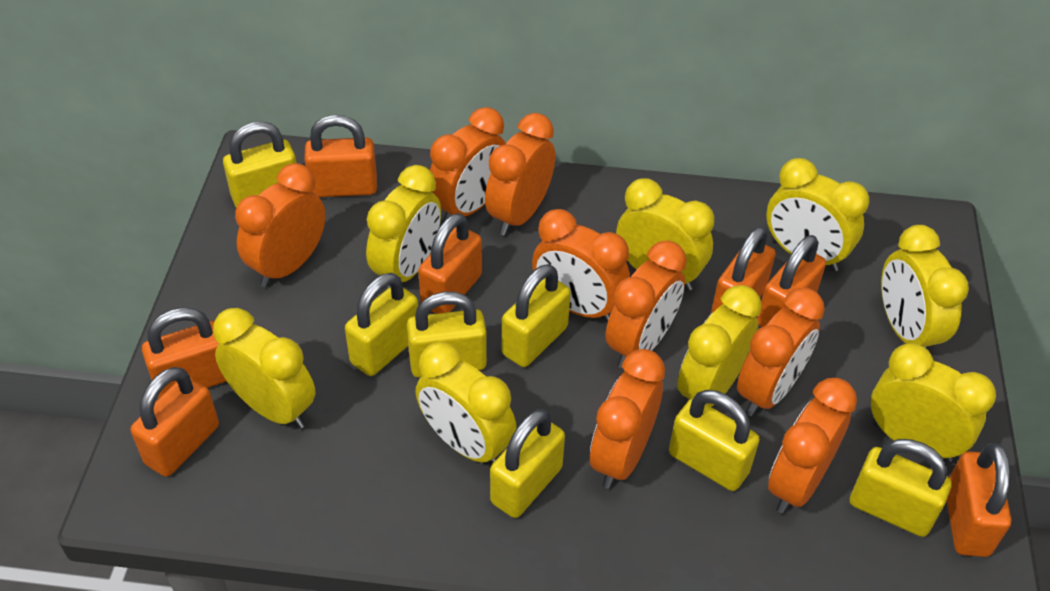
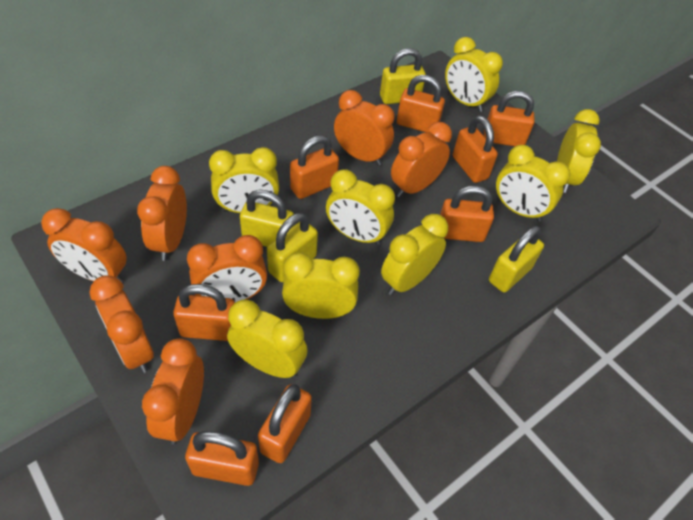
orange clock: [235,163,325,287] [430,107,506,222] [485,113,555,236] [532,209,630,323] [590,349,665,489] [605,241,687,368] [737,288,825,416] [768,378,857,514] = 8 -> [41,208,127,283] [90,275,154,373] [137,166,187,261] [142,338,204,444] [187,235,267,303] [334,90,395,166] [391,122,452,197] = 7
orange padlock: [131,367,219,477] [142,307,227,398] [304,115,377,197] [418,213,482,314] [711,227,776,314] [757,235,826,327] [947,443,1011,557] = 7 -> [173,284,235,341] [185,431,259,486] [258,384,312,463] [290,135,339,199] [397,75,445,132] [440,186,494,242] [453,115,498,183] [484,91,535,146] = 8
yellow padlock: [223,121,297,208] [345,273,418,376] [407,292,487,378] [490,409,565,518] [502,264,571,367] [669,390,760,491] [850,439,952,537] = 7 -> [240,190,294,247] [267,213,318,282] [380,48,426,104] [489,226,544,292] = 4

